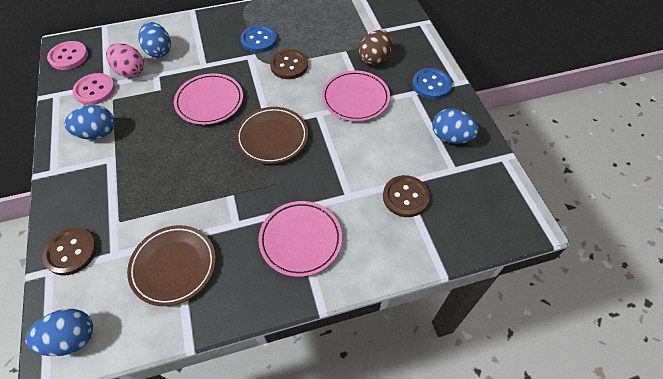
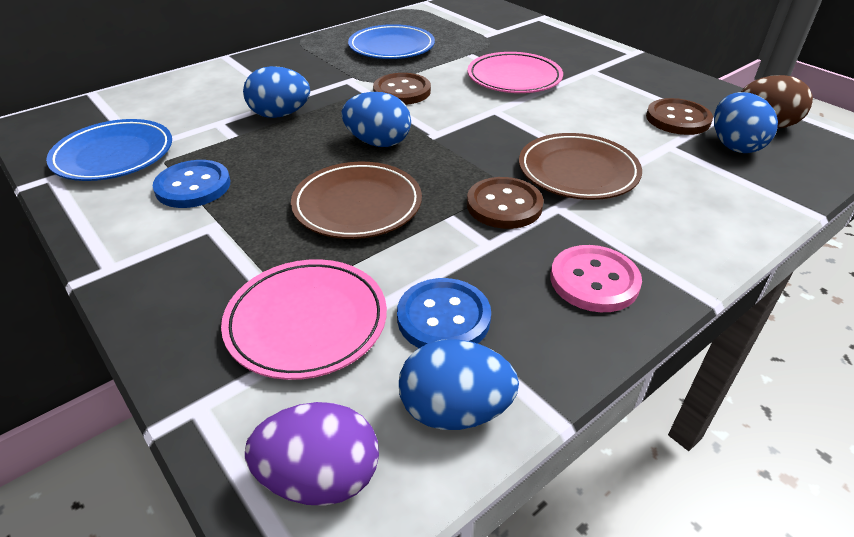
blue plate: none = 0 -> [46,119,172,181] [348,24,435,59] = 2
pink button: [47,41,88,70] [73,73,115,105] = 2 -> [550,245,642,312] = 1
pink egg: [106,43,144,78] = 1 -> none = 0
pink plate: [174,73,243,125] [258,201,342,277] [322,70,390,121] = 3 -> [221,259,387,380] [467,52,563,93] = 2
purple egg: none = 0 -> [245,402,379,506] = 1

